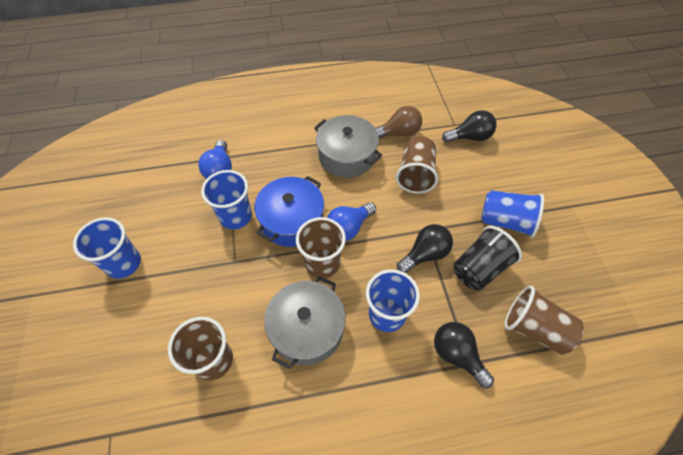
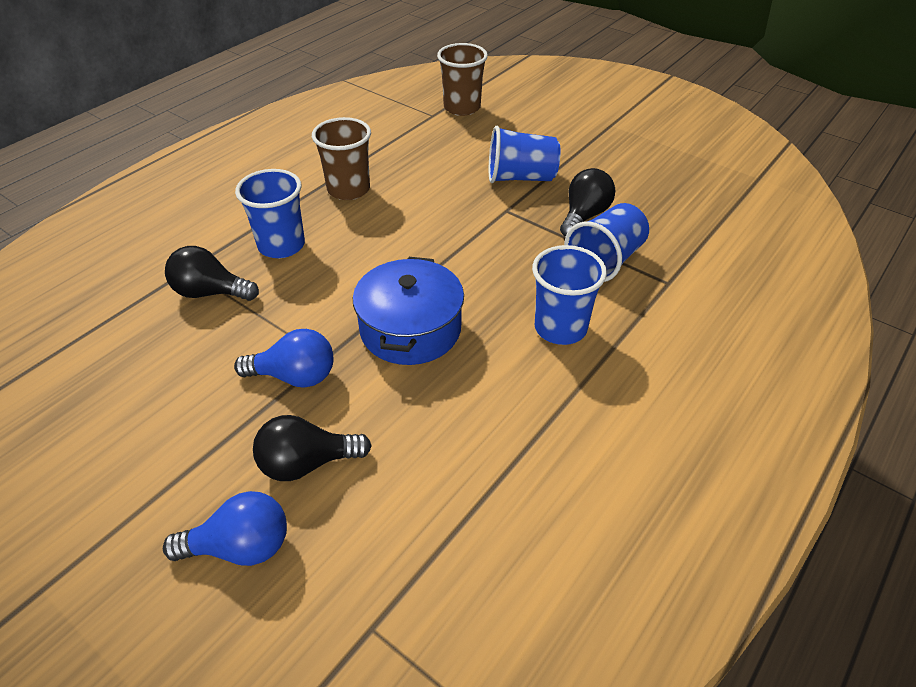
black cup: [453,226,522,291] = 1 -> none = 0
brown cup: [168,317,233,380] [296,217,346,278] [396,136,438,193] [505,286,584,355] = 4 -> [312,117,371,200] [437,43,488,116] = 2
brown light bulb: [375,106,422,138] = 1 -> none = 0
grey pot: [264,276,346,369] [314,115,382,178] = 2 -> none = 0

